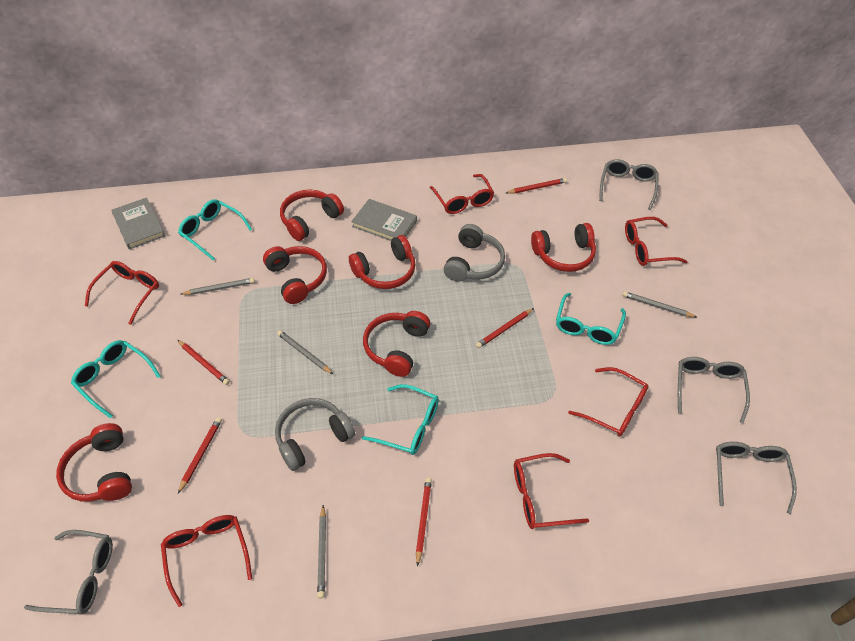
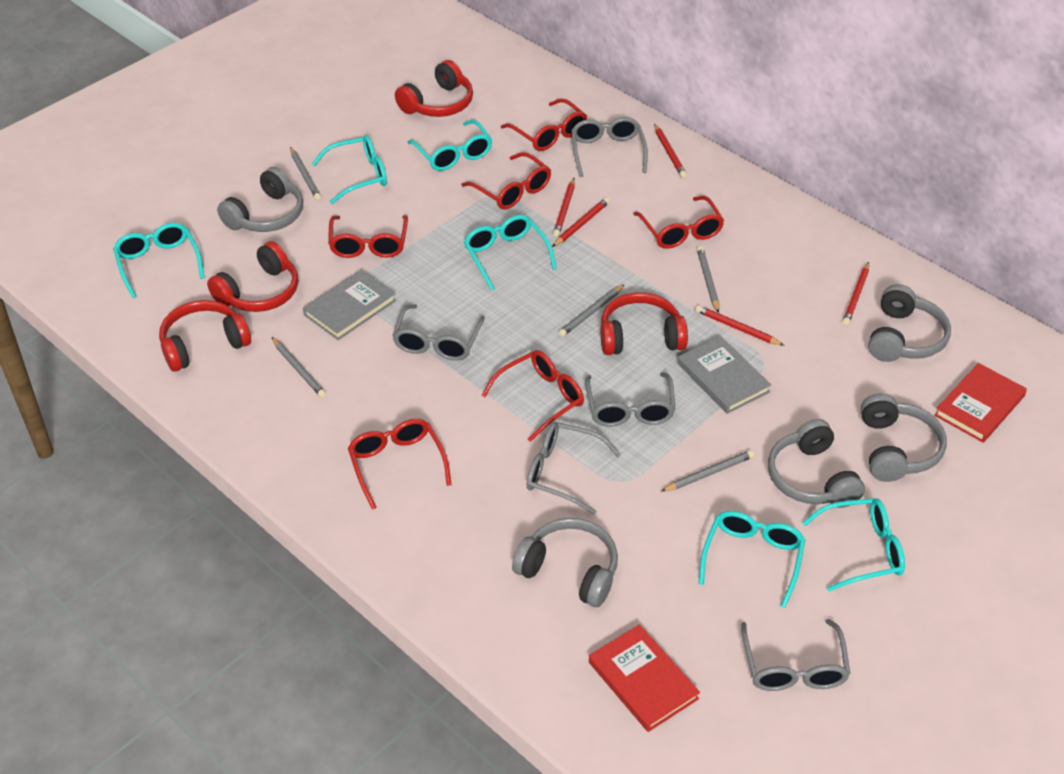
grey glasses: [24,530,113,615] [599,159,659,210] [678,357,750,423] [716,442,797,514] = 4 -> [392,304,485,361] [527,422,621,515] [571,117,648,177] [585,372,675,427] [741,619,850,691] = 5
grey headphones: [275,398,355,471] [444,224,505,282] = 2 -> [217,167,303,232] [512,518,618,607] [768,419,865,508] [861,393,947,482] [868,284,951,362] = 5
grey pencil: [181,278,255,295] [277,330,333,374] [317,505,326,598] [622,291,696,317] = 4 -> [272,337,326,398] [290,147,321,200] [558,284,625,337] [661,450,754,492] [697,246,719,313] = 5
red book: none = 0 -> [589,624,700,732] [934,363,1027,443] = 2
red headphones: [56,423,132,502] [263,246,327,304] [280,190,344,241] [349,235,415,289] [363,311,430,377] [531,223,596,272] = 6 -> [159,300,251,372] [207,241,298,312] [395,60,473,117] [600,292,688,355] = 4
turquoise glasses: [71,340,161,418] [178,199,252,260] [362,384,439,455] [556,293,626,345] = 4 -> [113,223,204,298] [312,135,387,204] [407,119,492,171] [464,215,557,291] [699,511,805,608] [802,498,905,591] = 6

